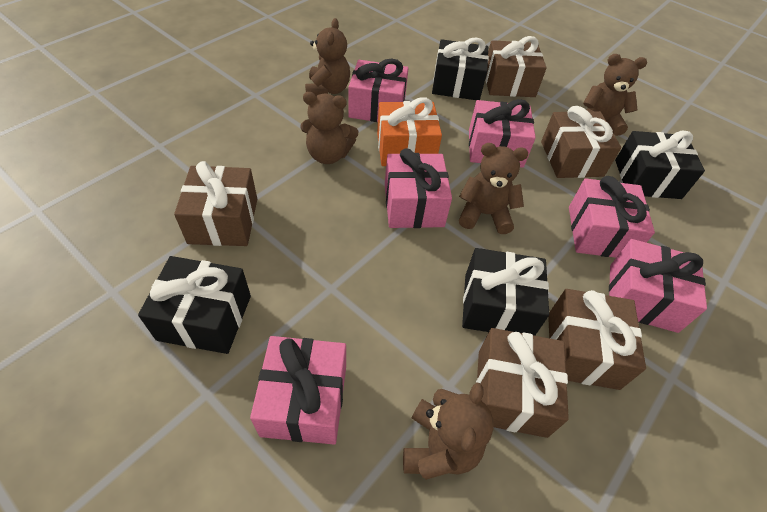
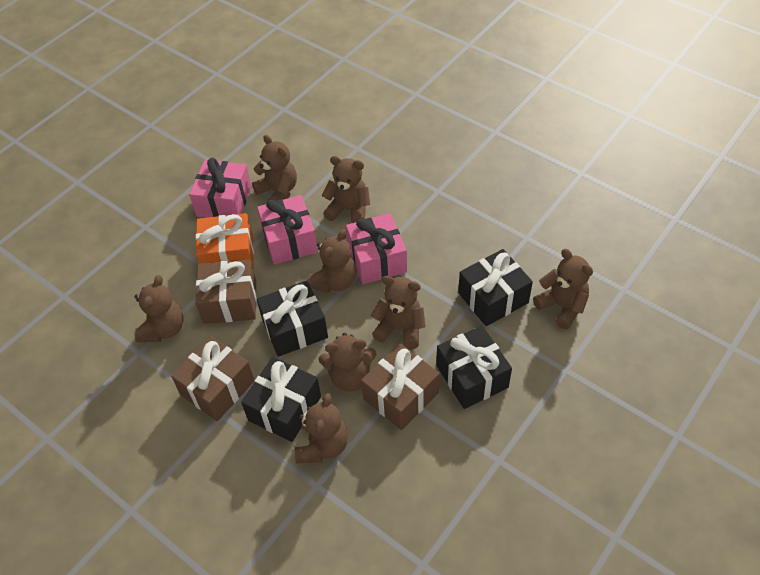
brown gift: [174,161,257,246] [476,328,569,438] [486,36,547,97] [541,106,621,178] [548,289,646,390] = 5 -> [171,336,255,421] [195,260,257,324] [361,343,440,430] = 3
brown teddy bear: [300,92,358,164] [305,18,350,96] [403,382,494,480] [459,143,528,234] [583,54,647,136] = 5 -> [134,275,184,342] [252,135,297,202] [295,393,348,463] [307,229,357,293] [319,333,376,391] [322,156,370,223] [371,276,426,349] [533,249,593,329] = 8
pink gift: [250,336,346,445] [348,59,409,122] [385,149,452,228] [469,99,536,168] [569,176,655,258] [609,239,707,333] = 6 -> [189,158,252,218] [257,195,318,265] [346,213,407,284] = 3

